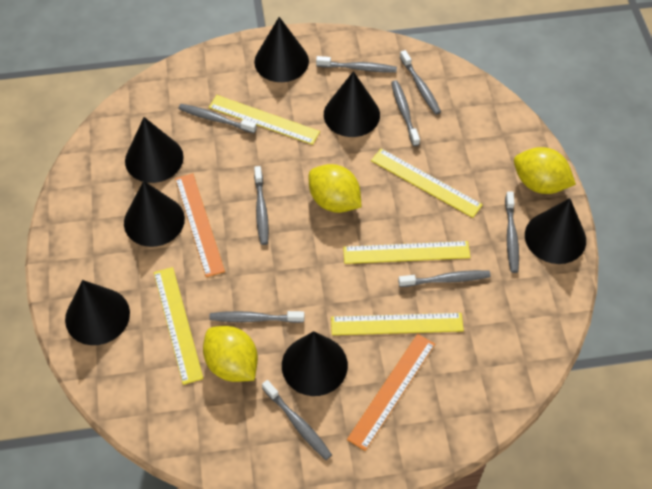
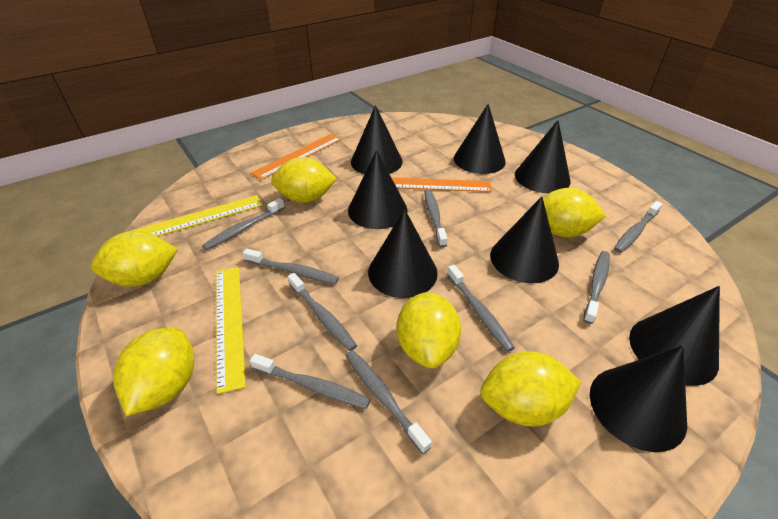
black cone: [65,280,130,345] [124,181,185,247] [125,117,184,183] [254,17,309,82] [282,331,348,396] [324,71,380,137] [525,198,586,264] = 7 -> [348,150,408,229] [351,105,403,174] [368,209,438,298] [454,104,506,174] [490,196,559,283] [515,120,571,193] [590,345,687,452] [629,286,720,386] = 8
yellow lemon: [203,326,258,382] [309,164,361,213] [514,147,576,194] = 3 -> [91,231,178,287] [113,327,194,416] [271,157,337,203] [397,292,461,369] [480,351,581,427] [543,188,606,237] = 6
yellow ruler: [154,267,204,385] [209,95,320,145] [331,313,464,335] [343,241,470,264] [371,148,483,218] = 5 -> [132,195,263,236] [216,267,246,394] = 2

